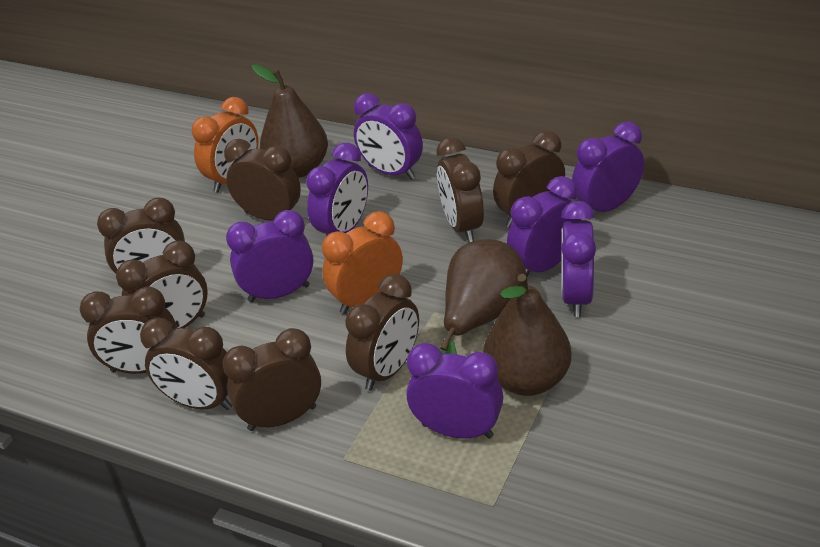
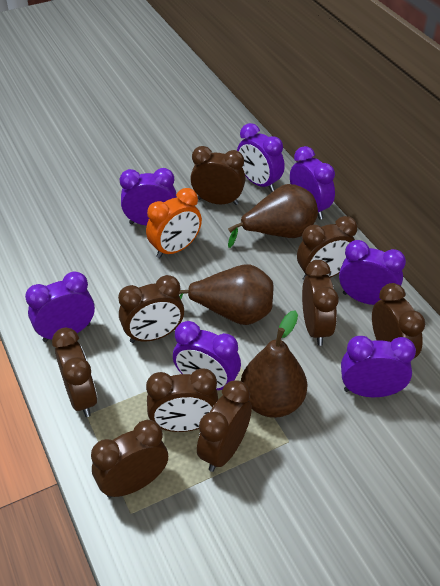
orange clock: [192,97,258,192] [322,211,403,314] = 2 -> [146,188,202,258] = 1

